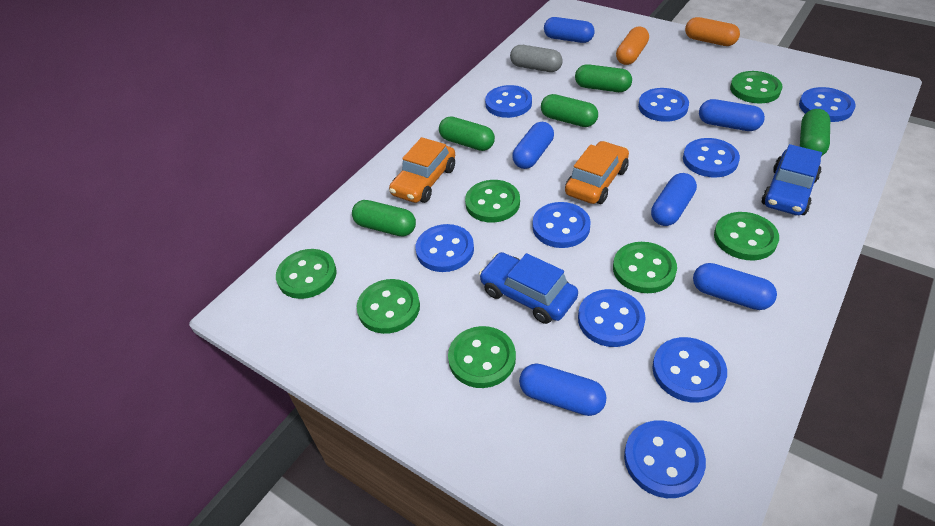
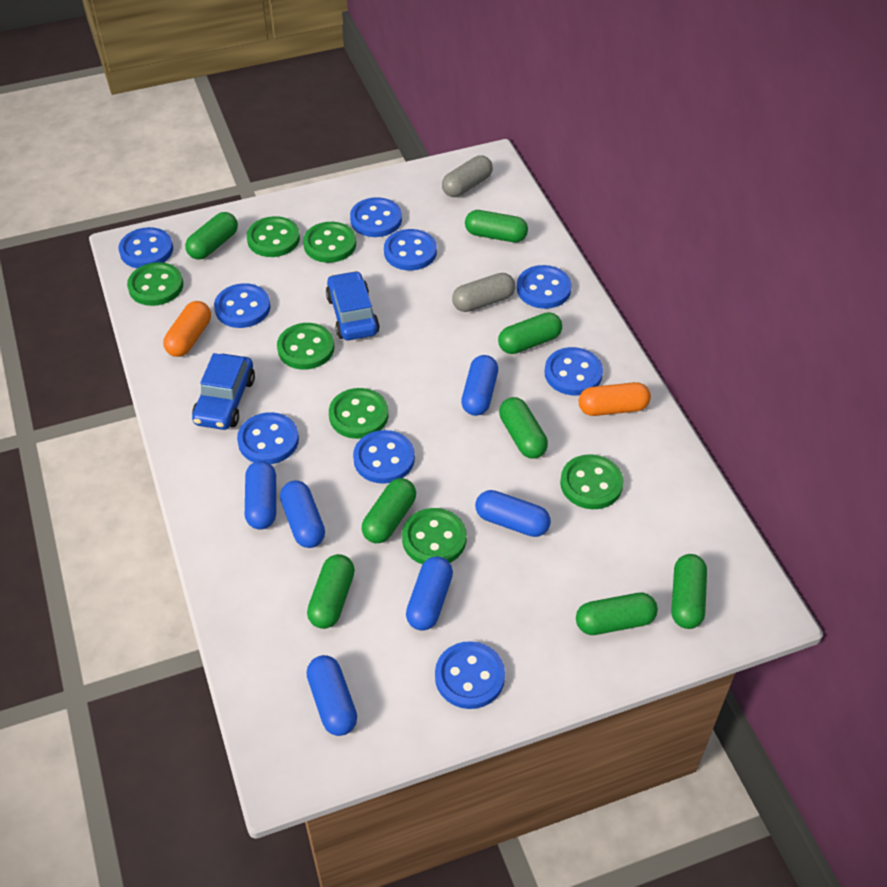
green capsule: [352,200,416,236] [439,116,495,151] [541,94,598,127] [575,64,632,92] [800,109,830,156] = 5 -> [185,212,238,260] [307,554,355,629] [362,478,416,543] [465,210,528,242] [498,312,562,354] [499,397,548,459] [576,593,658,635] [671,554,707,629] = 8
grey capsule: [510,45,563,72] = 1 -> [442,155,493,197] [452,273,515,312] = 2
orange car: [389,137,455,203] [565,141,629,204] = 2 -> none = 0

